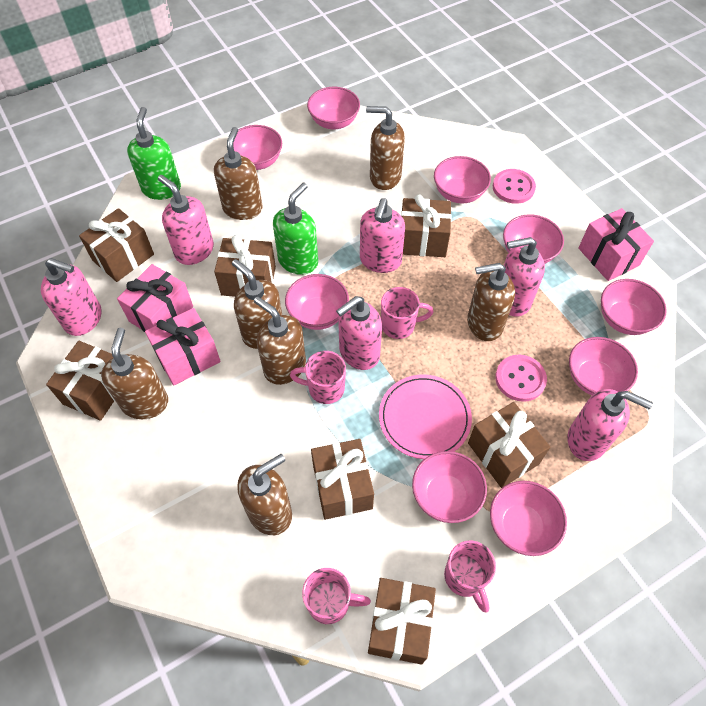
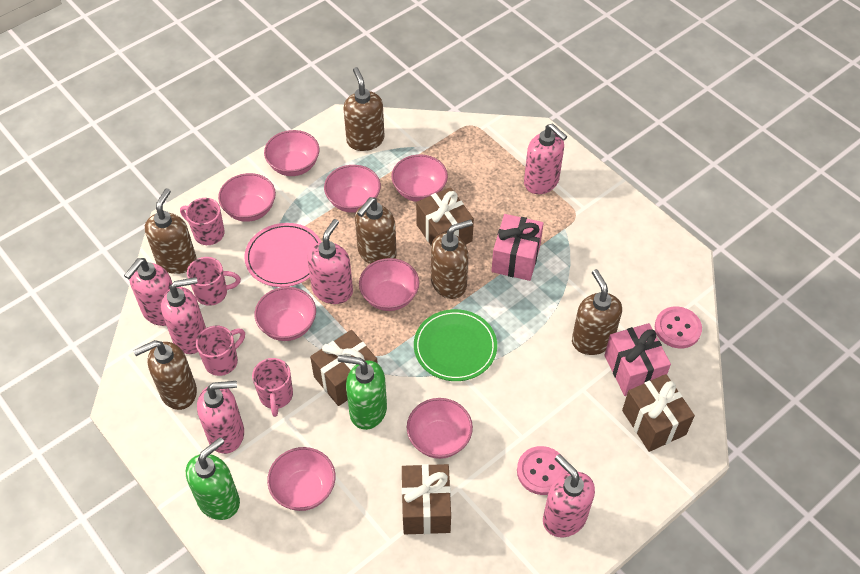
brown gift: [46,341,115,421] [79,208,154,282] [214,235,276,297] [311,439,374,520] [368,578,436,665] [401,194,451,257] [468,402,550,488] = 7 -> [310,330,378,406] [401,464,451,534] [416,187,474,245] [622,374,695,452] = 4
brown soap dispenser: [101,328,168,419] [214,127,263,220] [232,259,282,349] [237,454,292,535] [254,296,306,385] [366,106,405,190] [467,263,515,341] = 7 -> [133,340,197,410] [145,188,197,274] [343,67,385,151] [355,197,397,264] [431,219,473,299] [572,269,622,355] = 6
green plate: none = 0 -> [414,309,497,381] = 1
pink bowl: [233,125,282,170] [285,274,349,330] [307,87,360,129] [412,451,487,523] [434,156,491,204] [490,481,567,556] [503,214,564,264] [569,337,638,395] [601,279,667,335] = 9 -> [218,173,276,222] [255,287,316,341] [264,130,319,176] [267,447,335,511] [324,165,381,213] [359,258,419,311] [392,154,448,202] [407,398,473,459] = 8
pink gift: [117,264,193,332] [145,308,221,386] [578,208,654,281] = 3 -> [492,214,544,281] [605,323,671,396] = 2

